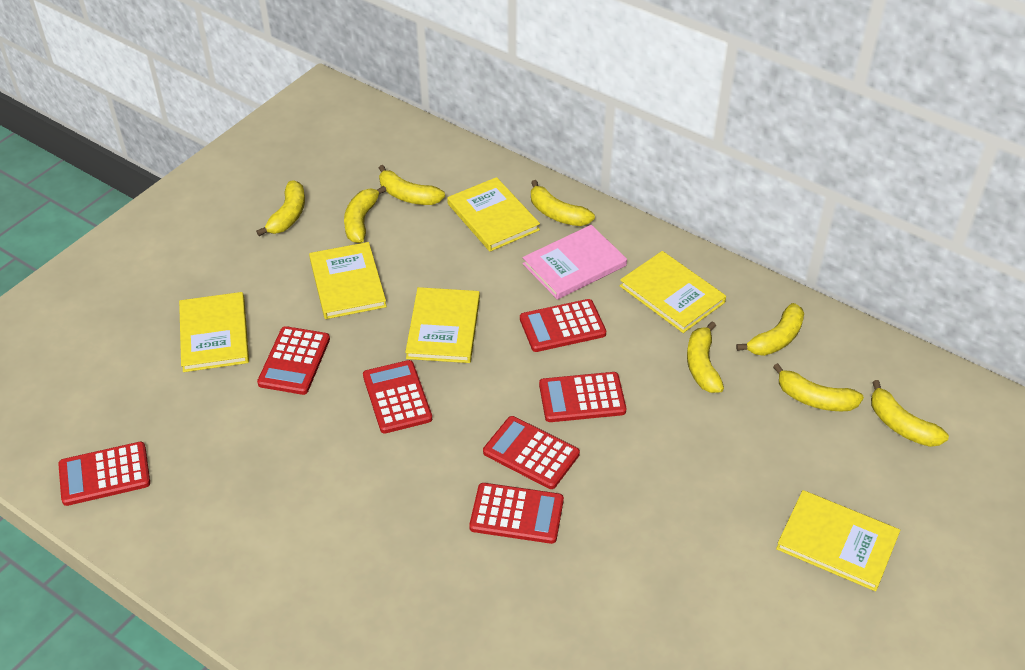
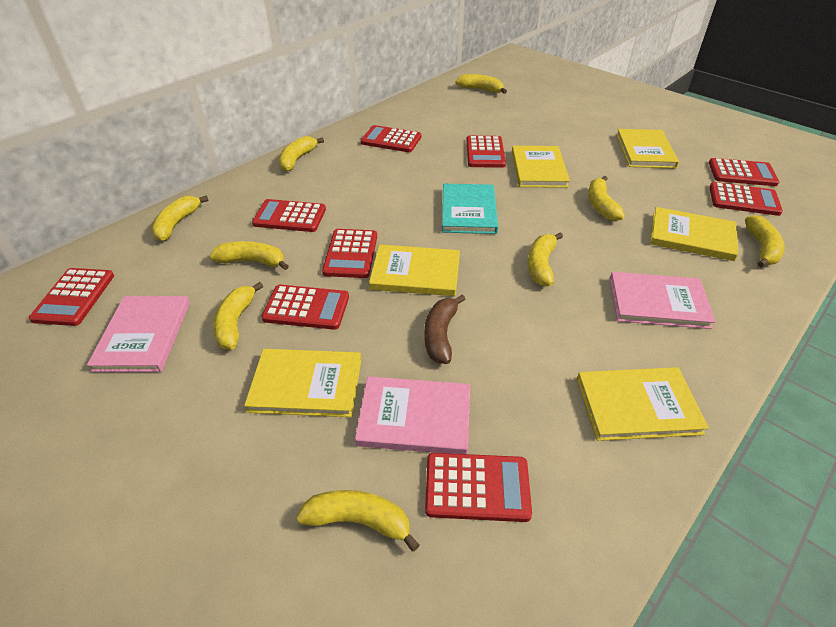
brown banana: none = 0 -> [424,295,465,364] = 1
pink book: [523,225,627,300] = 1 -> [87,296,190,372] [355,376,470,454] [610,272,716,329] = 3
red calculator: [58,442,150,506] [257,326,330,395] [363,360,432,434] [469,483,564,544] [483,416,580,489] [520,299,606,352] [539,372,626,422] = 7 -> [29,268,114,326] [252,199,326,232] [261,285,349,330] [322,229,377,278] [361,125,421,152] [425,453,532,522] [466,136,506,168] [709,158,779,186] [709,182,783,216] = 9
turquoise book: none = 0 -> [442,184,498,234] = 1
yellow banana: [256,180,305,236] [344,186,386,243] [379,165,445,205] [531,180,595,226] [687,322,724,393] [736,303,804,356] [773,363,864,411] [871,380,949,447] = 8 -> [151,196,209,241] [209,241,289,270] [213,282,263,349] [278,136,324,172] [296,490,419,552] [455,74,507,94] [528,232,563,286] [588,176,625,221] [745,215,785,267] = 9

